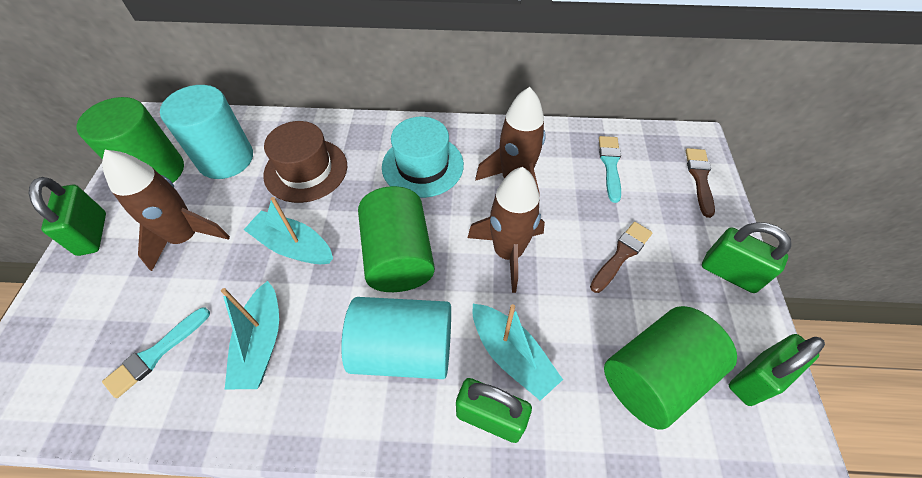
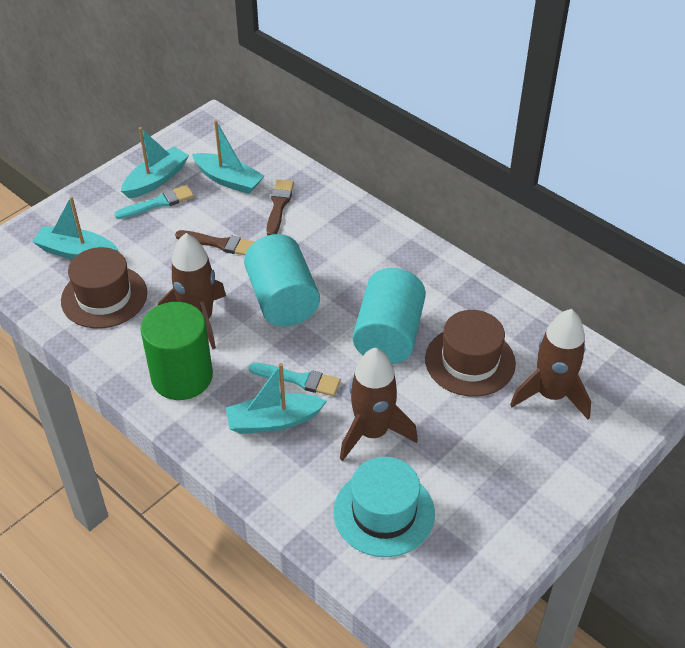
brown hat: [263,121,347,203] = 1 -> [61,247,147,328] [425,310,516,397] = 2
green cylinder: [76,97,184,183] [358,186,435,292] [604,306,737,430] = 3 -> [140,302,213,400] = 1
green padlock: [29,177,106,256] [456,378,532,443] [702,222,792,293] [729,334,825,406] = 4 -> none = 0
turquoise boat: [221,281,279,389] [244,197,333,264] [473,304,563,401] = 3 -> [32,196,118,260] [121,127,189,199] [192,120,264,194] [226,363,327,434] = 4

